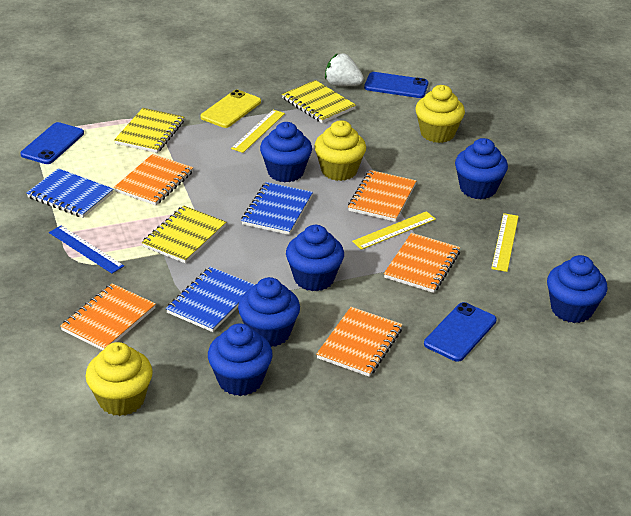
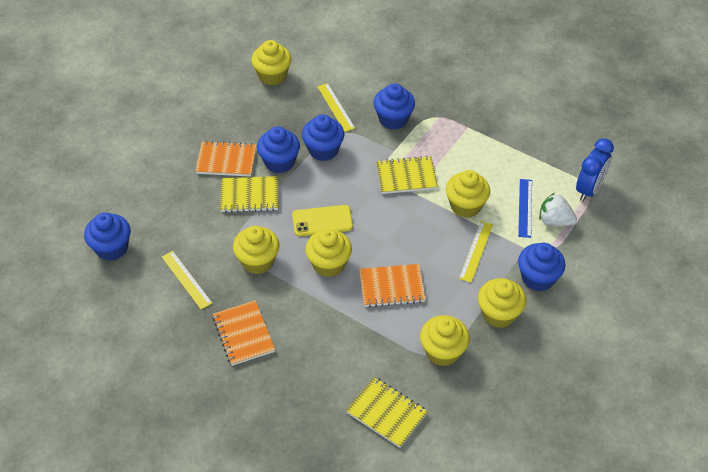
blue clock: none = 0 -> [576,138,614,202] = 1
blue cupcake: [208,323,273,396] [238,277,300,347] [260,122,312,182] [286,225,344,291] [455,138,508,199] [547,255,607,323] = 6 -> [84,212,131,261] [257,126,300,173] [302,114,344,161] [373,83,415,130] [518,243,566,291] = 5
blue notebook: [27,168,113,218] [166,267,255,332] [241,182,313,235] = 3 -> none = 0
blue phone: [20,122,84,164] [364,72,428,98] [424,302,497,362] = 3 -> none = 0
orange notebook: [60,283,156,350] [114,154,193,205] [317,307,403,377] [348,170,416,222] [384,233,460,293] = 5 -> [196,141,256,177] [213,300,275,366] [359,264,426,307] = 3
yellow cupcake: [85,342,153,416] [314,120,366,181] [415,85,465,143] = 3 -> [233,226,280,274] [251,40,292,85] [305,229,352,277] [420,315,470,366] [446,170,490,218] [478,278,526,328] = 6

